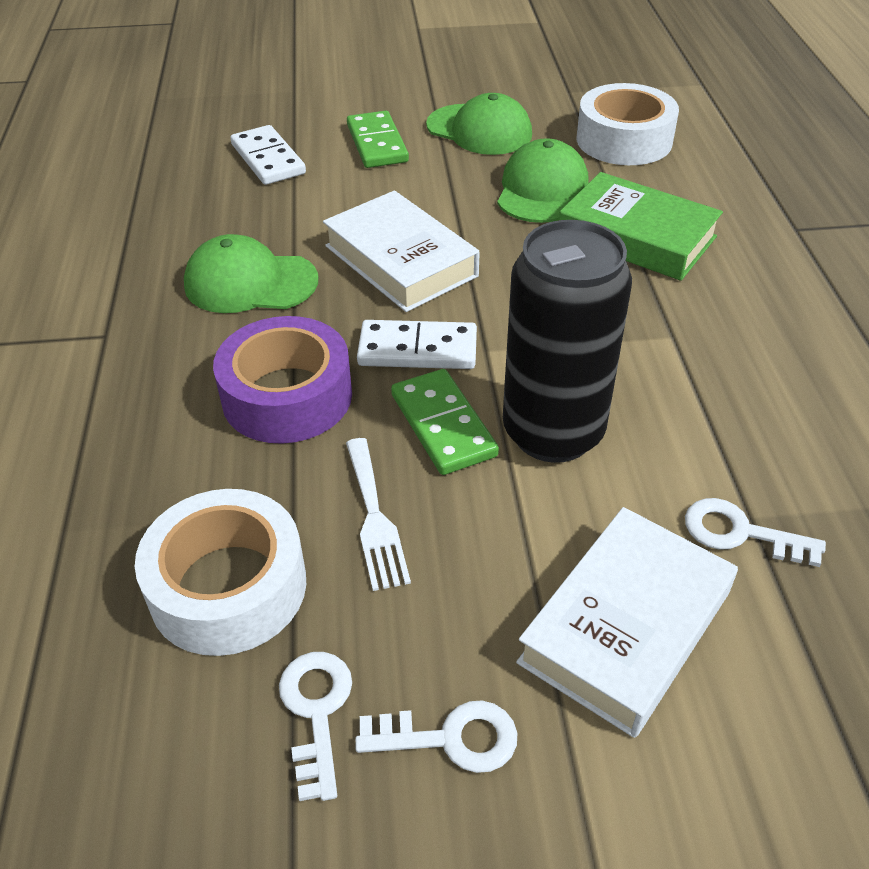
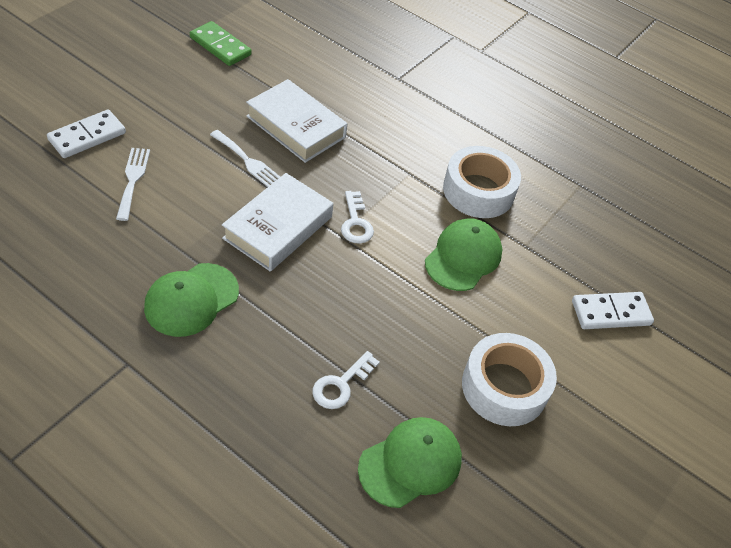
black can: [503,220,632,463] = 1 -> none = 0
green book: [559,172,723,281] = 1 -> none = 0
green domino: [347,111,409,168] [391,369,499,475] = 2 -> [190,21,252,66] = 1
purple tape: [213,316,352,444] = 1 -> none = 0
white fork: [346,438,411,591] = 1 -> [116,148,150,221] [210,130,280,187] = 2
white key: [279,652,352,801] [355,700,517,773] [685,498,826,567] = 3 -> [312,351,380,409] [341,191,374,244] = 2

